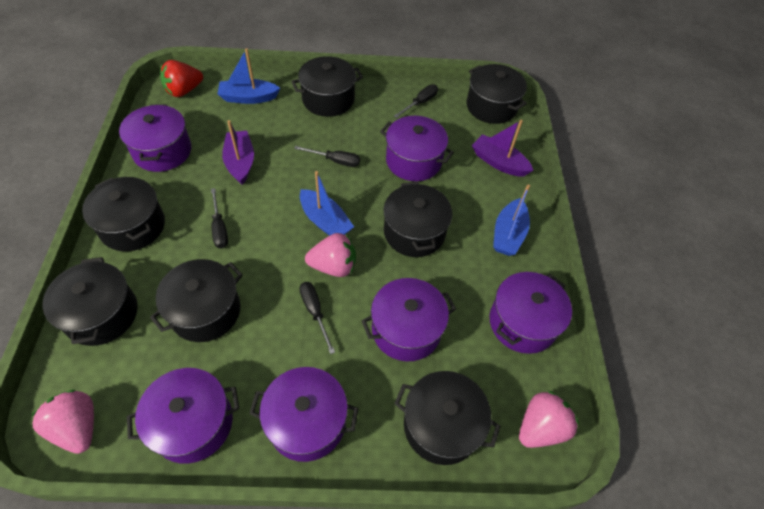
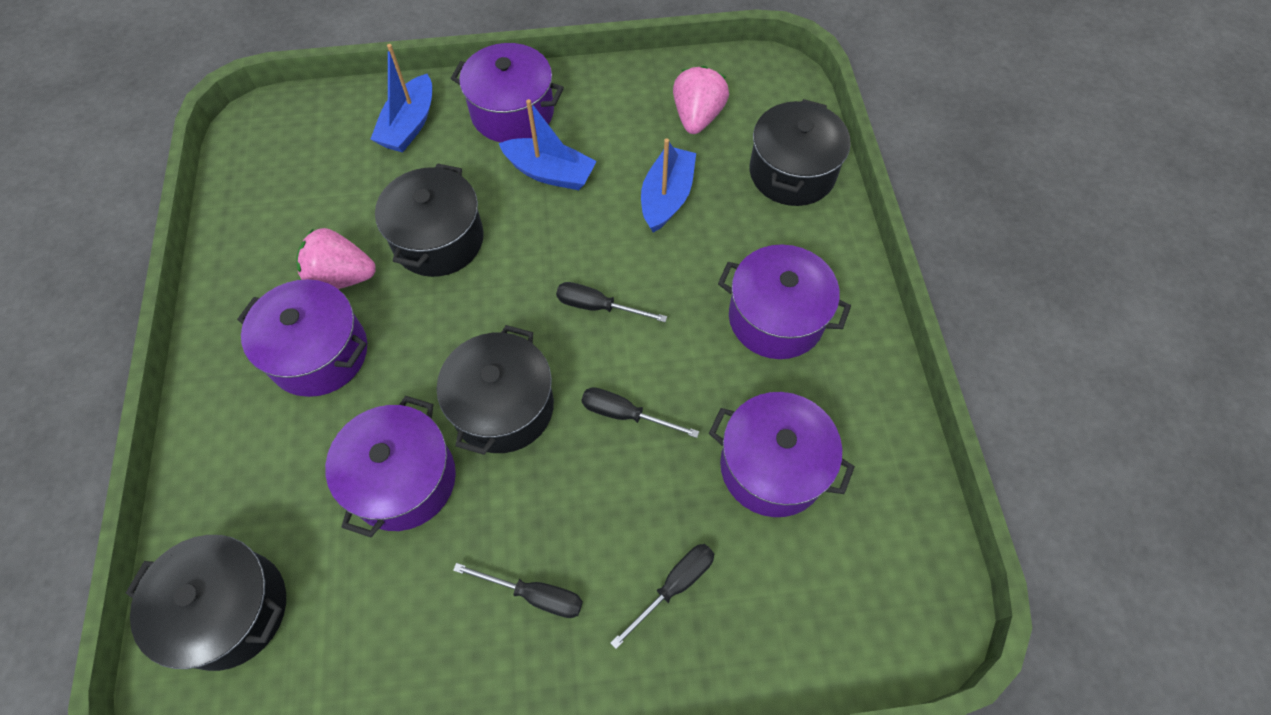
black pot: [42,257,138,346] [82,177,165,251] [150,259,243,342] [291,56,363,117] [383,182,453,257] [394,371,501,465] [467,64,527,124] = 7 -> [126,535,286,671] [375,163,484,277] [437,325,554,455] [750,99,851,206] = 4
pink strawberry: [31,390,94,454] [305,233,356,277] [519,391,579,448] = 3 -> [296,228,376,289] [673,66,729,134] = 2
purple boat: [222,120,254,185] [472,120,533,177] = 2 -> none = 0
purple pot: [119,104,191,172] [127,368,239,464] [249,367,359,462] [362,278,456,361] [380,116,454,181] [489,272,572,354] = 6 -> [237,279,367,397] [325,396,456,537] [450,43,564,142] [709,392,855,517] [718,245,851,359] = 5
red strawberry: [160,60,203,97] = 1 -> none = 0

